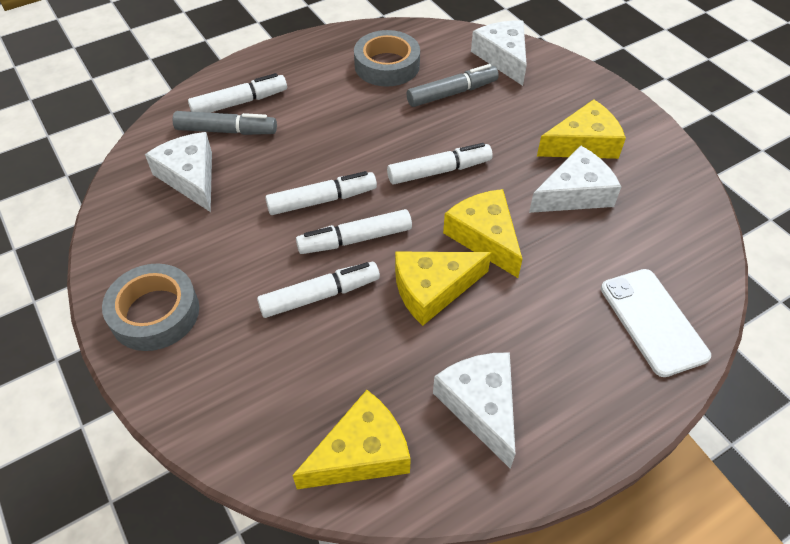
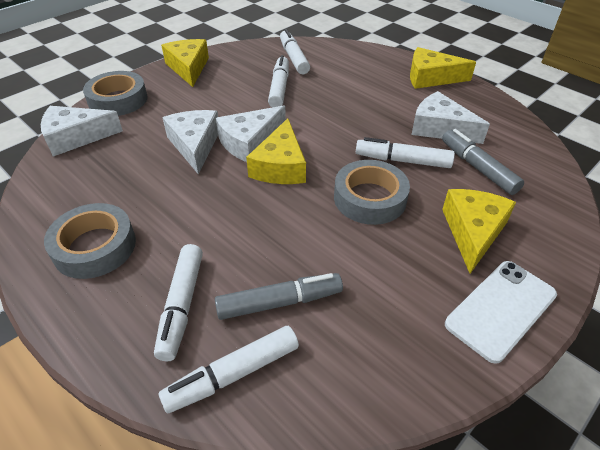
grey tape: [102,264,199,351] [354,30,420,87] = 2 -> [44,203,136,279] [83,71,148,116] [334,160,410,225] = 3

